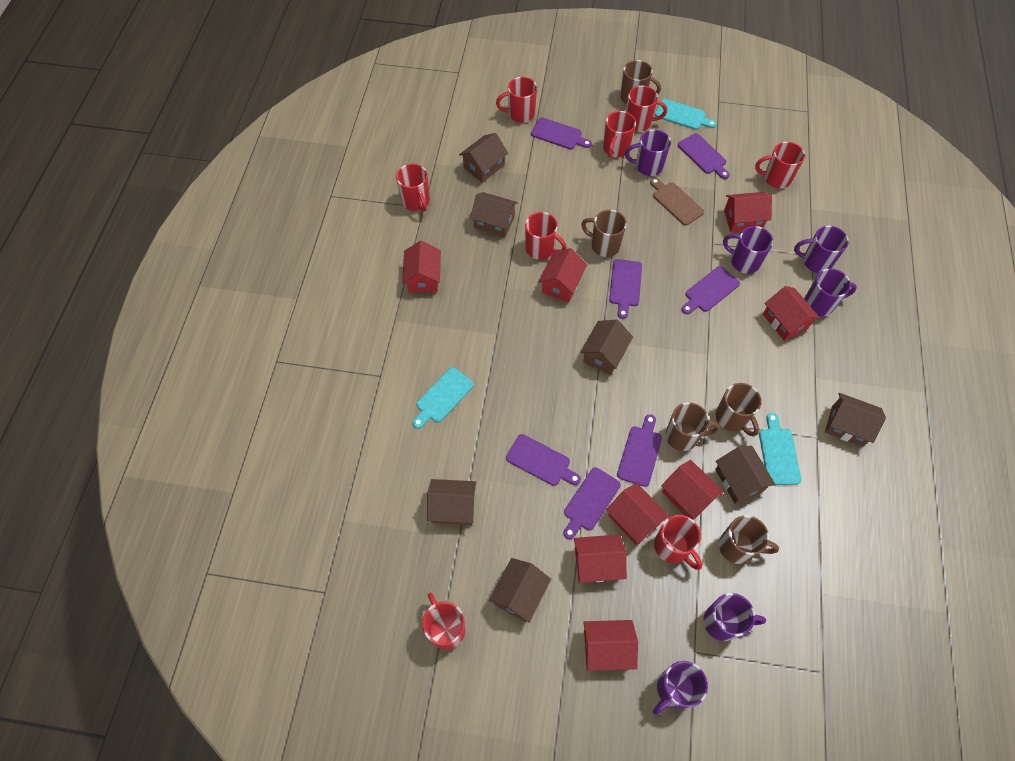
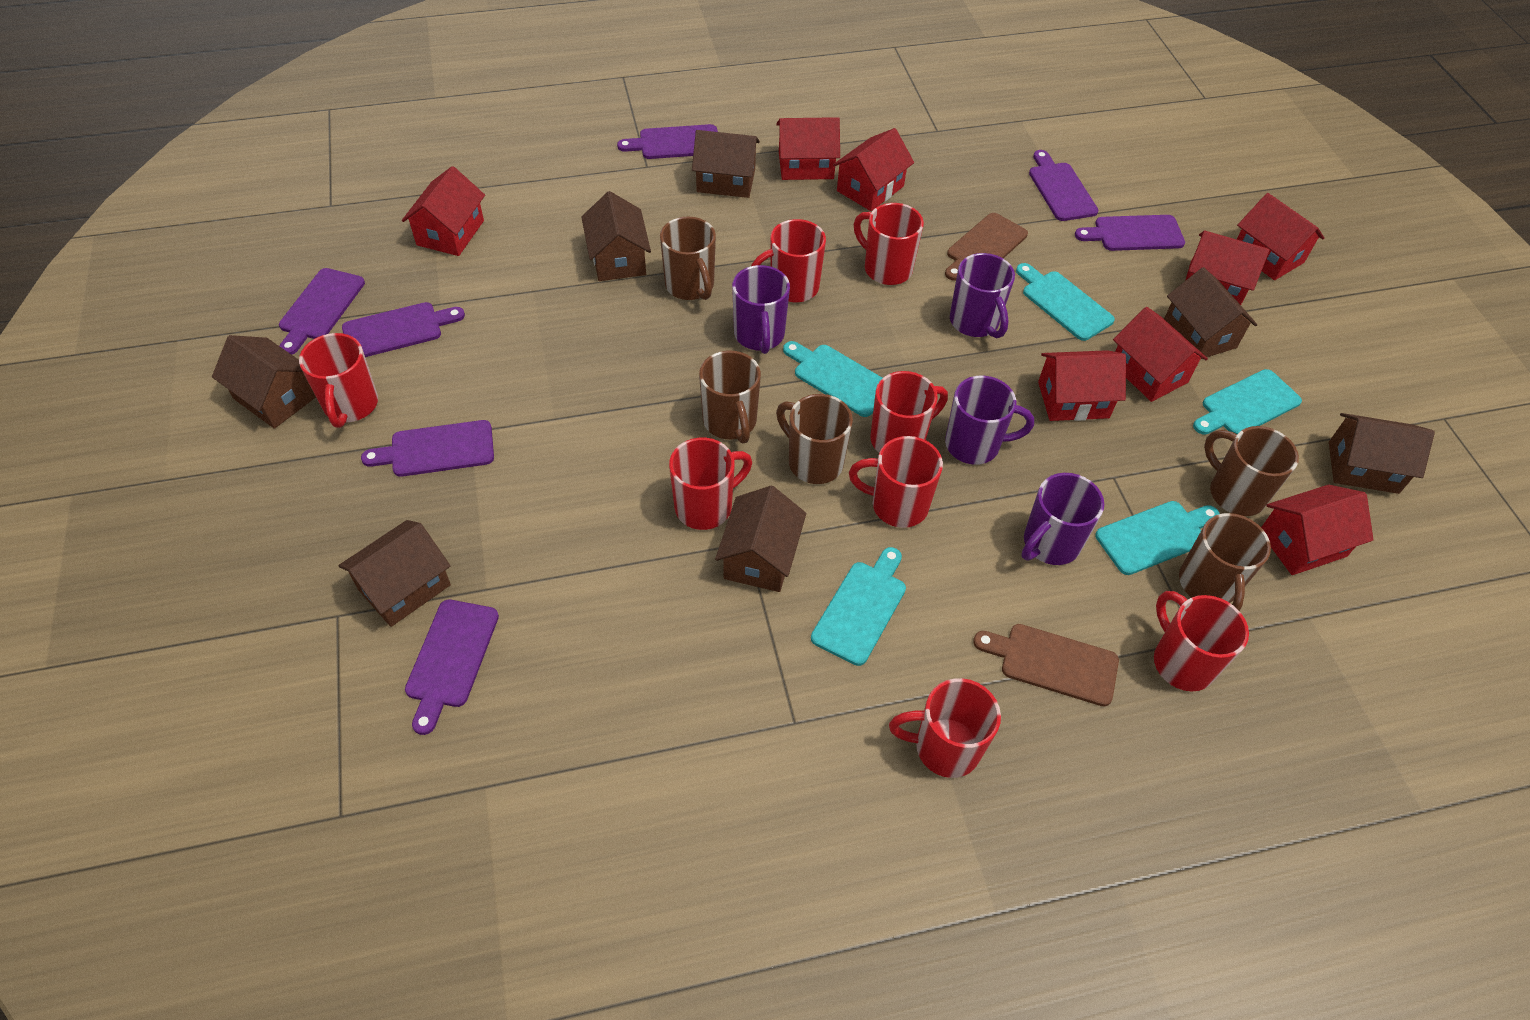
brown cutting board: [650,177,704,226] = 1 -> [945,213,1028,281] [973,624,1119,707] = 2
purple mug: [625,129,671,176] [653,661,708,715] [703,593,766,641] [723,226,773,274] [794,226,849,273] [804,268,857,316] = 6 -> [732,265,790,354] [945,376,1034,465] [950,253,1015,338] [1021,473,1104,565] = 4
turquoise cutting board: [413,367,474,429] [655,99,717,130] [759,413,801,485] = 3 -> [783,341,882,417] [811,547,906,666] [1016,263,1115,341] [1095,501,1220,575] [1193,369,1302,435] = 5

